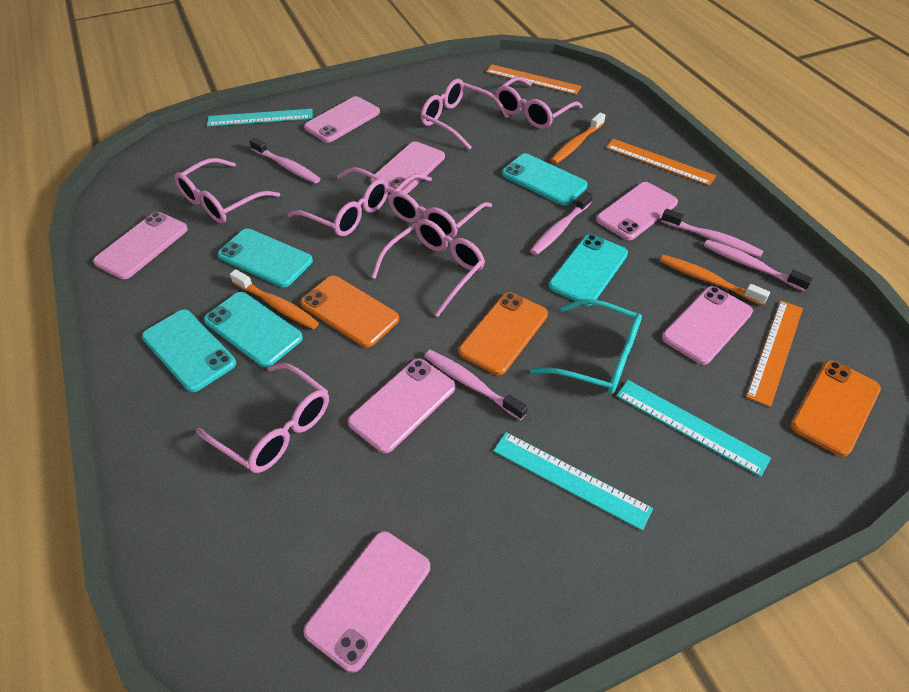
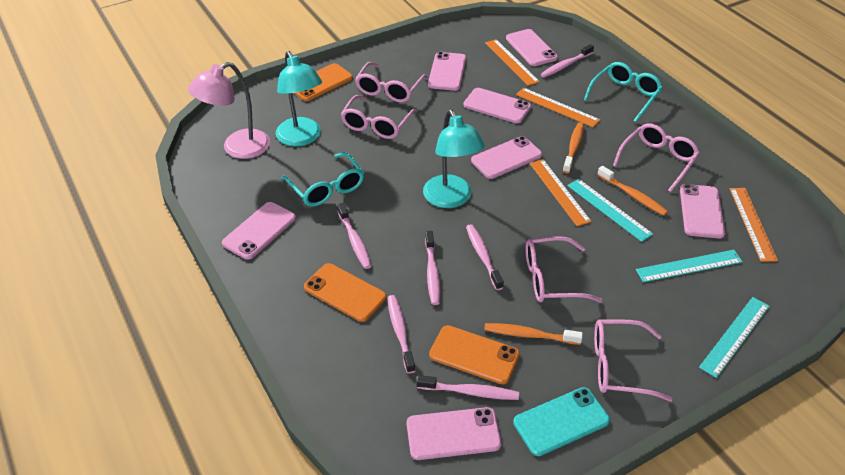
orange ruler: [486,64,582,95] [606,139,716,186] [746,300,803,407] = 3 -> [485,39,540,86] [516,88,600,127] [530,159,592,226] [730,188,778,262] = 4
pink glasses: [174,158,280,223] [196,363,329,473] [288,167,389,236] [372,219,485,317] [388,173,492,238] [421,79,509,150] [495,76,583,129] = 7 -> [341,95,418,139] [355,62,428,103] [526,236,602,302] [594,320,673,402] [613,123,700,192] = 5
pink lamp: none = 0 -> [188,62,270,159] = 1
pink toothbrush: [249,138,320,184] [424,350,528,420] [530,191,593,255] [661,209,763,258] [704,240,813,292] = 5 -> [337,203,372,269] [387,295,415,374] [417,375,519,400] [425,231,440,305] [466,224,504,290] [541,44,594,78] = 6
turquoise glasses: [530,299,642,394] = 1 -> [281,152,364,207] [584,62,663,122] = 2
turquoise lamp: none = 0 -> [276,51,322,146] [423,109,485,208] = 2
turquoise phone: [142,310,236,392] [204,292,303,367] [218,229,313,287] [502,153,588,206] [549,234,628,306] = 5 -> [513,387,610,456] = 1

